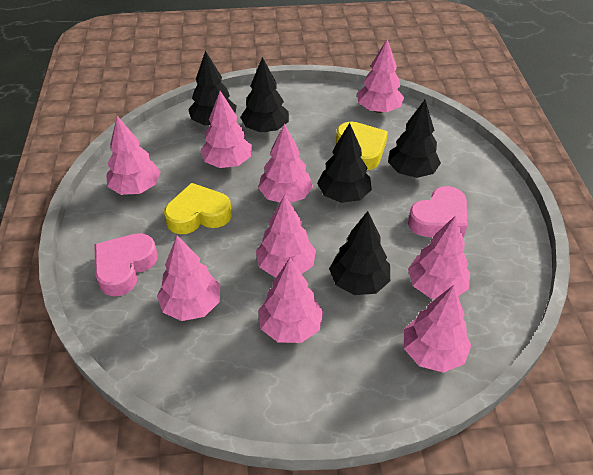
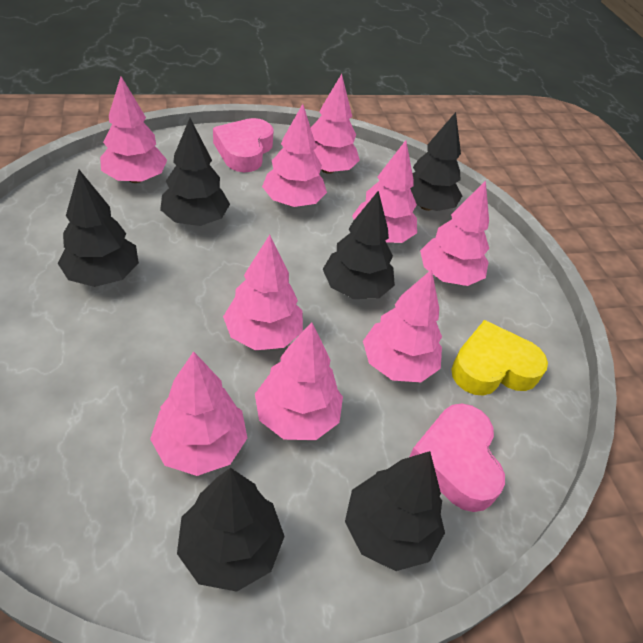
black tree: [188,51,237,125] [240,57,289,132] [317,123,372,203] [329,211,390,295] [388,100,441,178] = 5 -> [58,170,139,287] [160,118,230,226] [177,468,285,592] [323,190,395,299] [345,451,445,571] [410,112,462,211] = 6
yellow heart: [164,183,232,234] [336,122,388,170] = 2 -> [451,320,548,396] = 1

